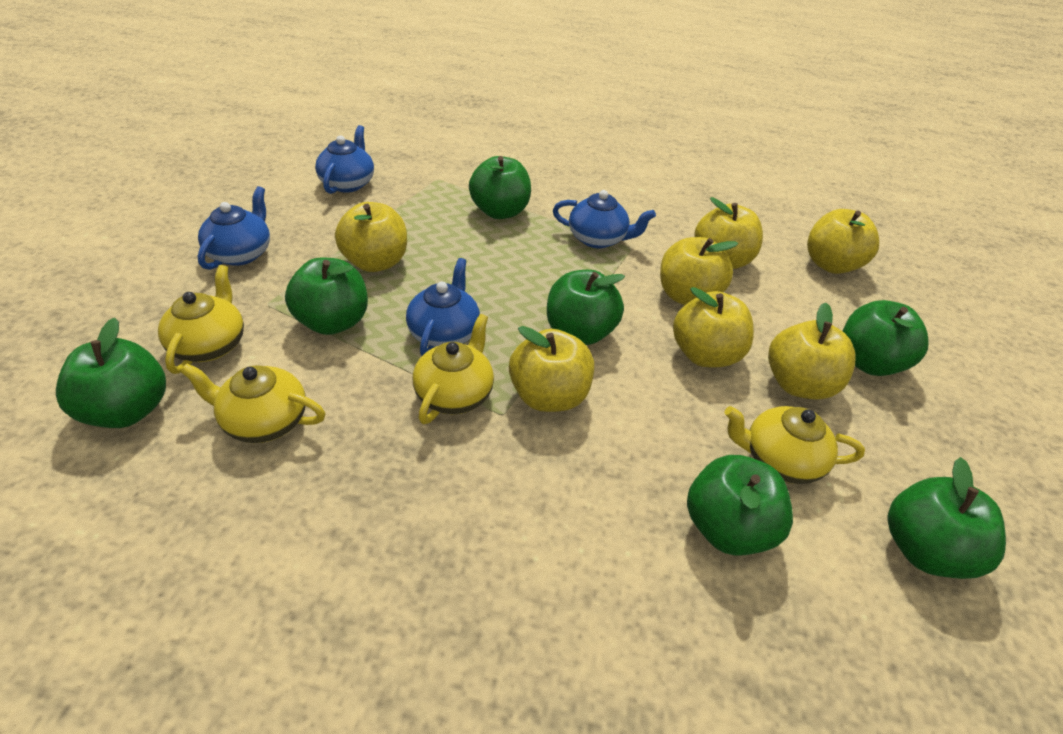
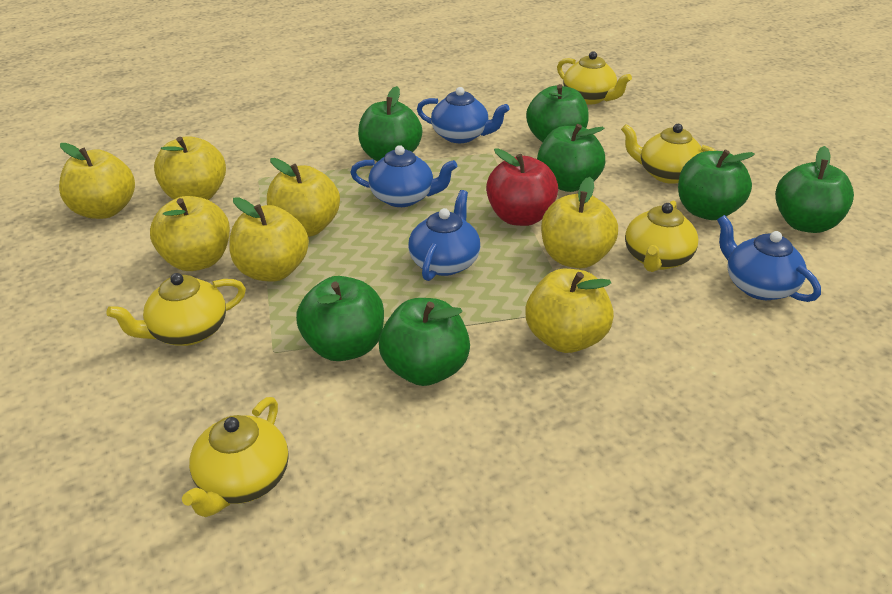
red apple: none = 0 -> [486,148,558,226] = 1
yellow teapot: [158,265,244,374] [180,364,325,443] [413,314,494,424] [724,406,865,484] = 4 -> [106,273,246,346] [182,397,289,517] [557,51,632,104] [621,124,716,184] [625,201,698,272] = 5

